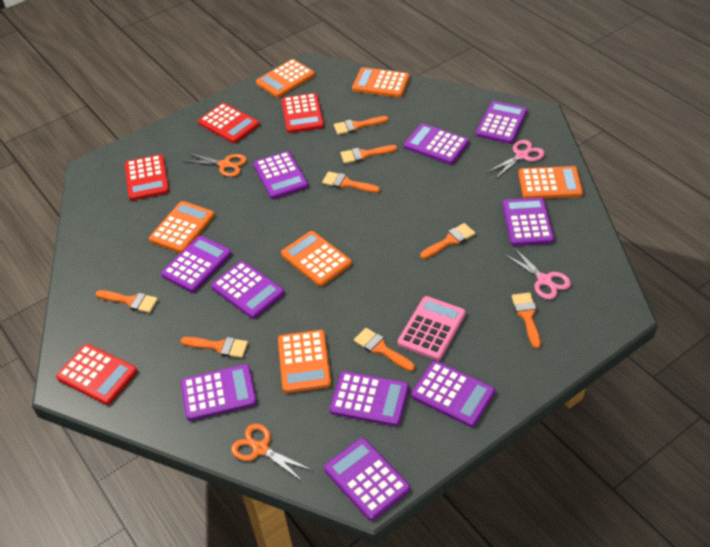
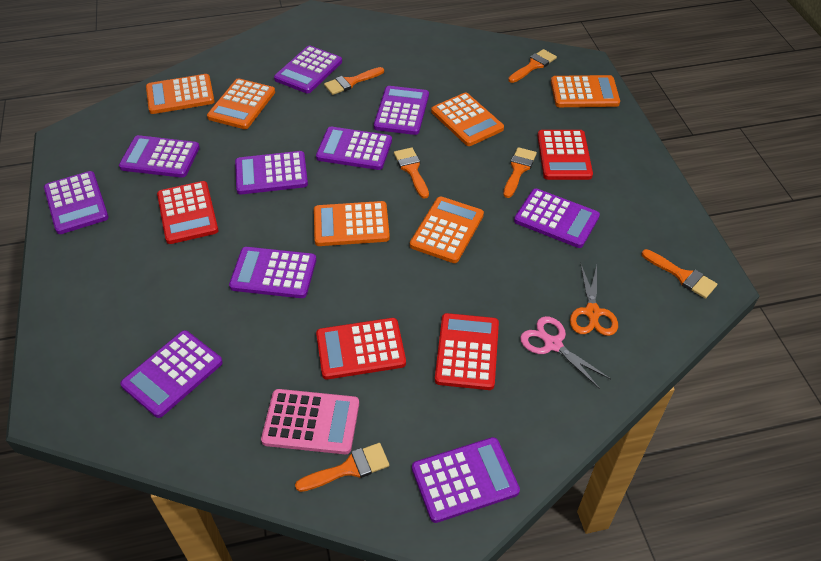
orange brush: [96,290,158,313] [180,337,248,358] [322,171,380,193] [334,116,389,135] [341,145,397,164] [354,328,415,371] [420,223,476,259] [512,293,541,349] = 8 -> [295,443,389,492] [324,67,384,95] [394,147,429,199] [503,147,537,198] [508,49,557,83] [641,249,718,299] = 6
orange scissors: [183,153,247,177] [231,424,313,482] = 2 -> [570,263,618,336] = 1
pink scissors: [486,140,545,179] [504,248,571,299] = 2 -> [520,316,611,389] = 1

